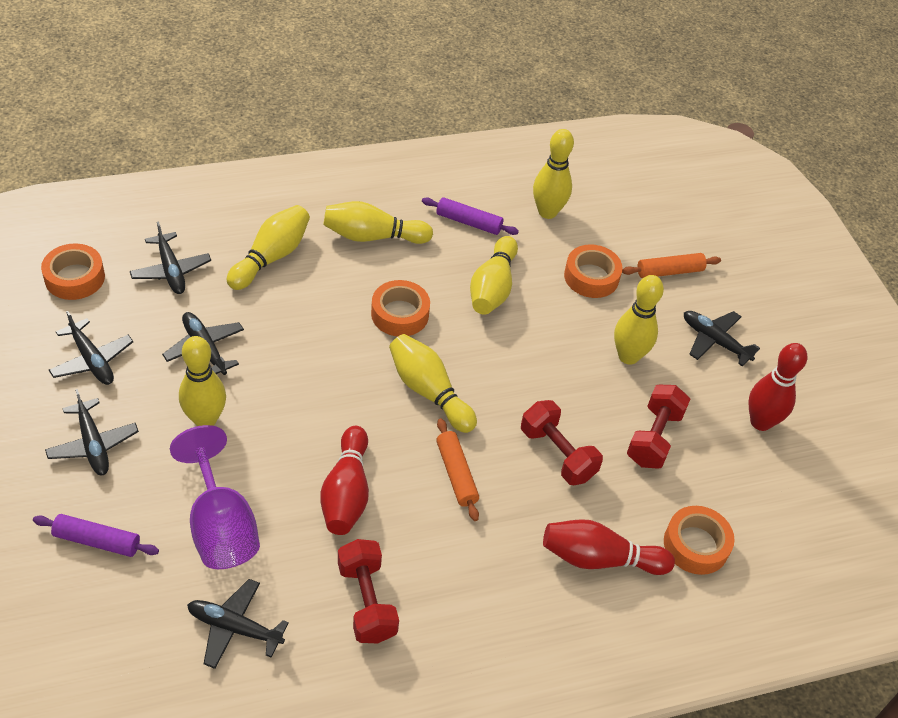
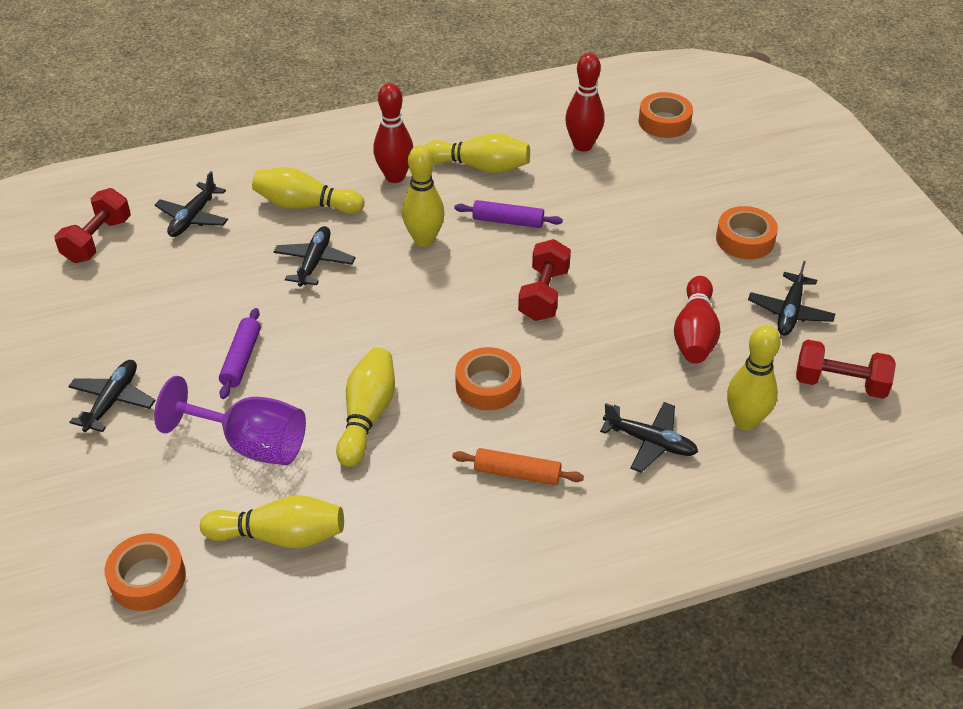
black plane: [45,389,139,475] [49,311,133,385] [130,221,211,294] [162,312,244,375] [187,579,289,669] [684,311,760,367] = 6 -> [68,360,156,432] [155,171,228,237] [274,226,355,287] [600,402,698,473] [748,261,835,335] = 5
orange rolling pin: [436,418,479,521] [622,253,721,278] = 2 -> [452,448,584,485] = 1
yellow bowling pin: [179,336,226,426] [227,205,310,290] [323,201,433,244] [389,334,477,433] [470,236,518,315] [533,129,574,219] [614,275,664,365] = 7 -> [200,495,344,548] [252,167,365,214] [336,348,395,467] [402,145,445,247] [425,133,530,173] [727,325,781,431] = 6

